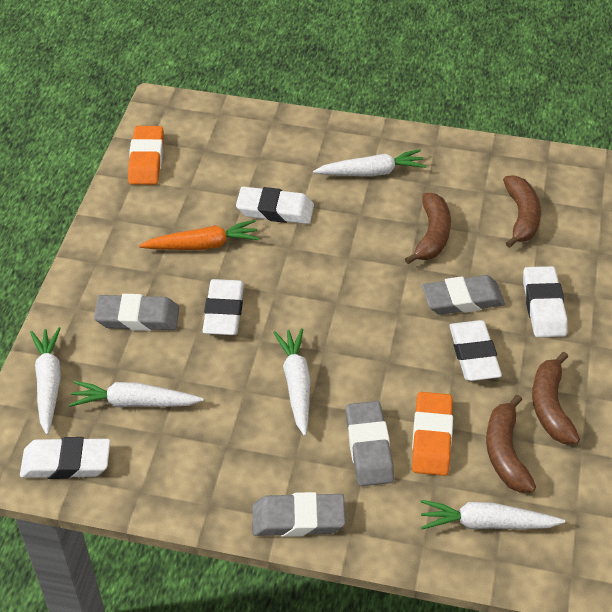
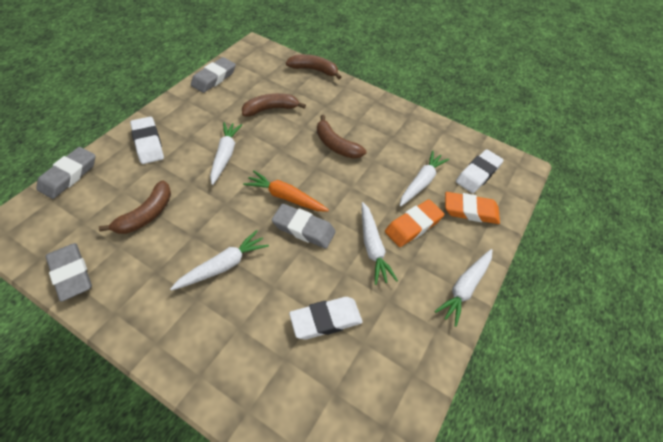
white eraser: [20,437,110,479] [202,279,244,335] [236,187,314,224] [449,320,502,381] [523,266,568,337] = 5 -> [130,117,164,164] [289,297,363,340] [456,149,504,193] = 3

